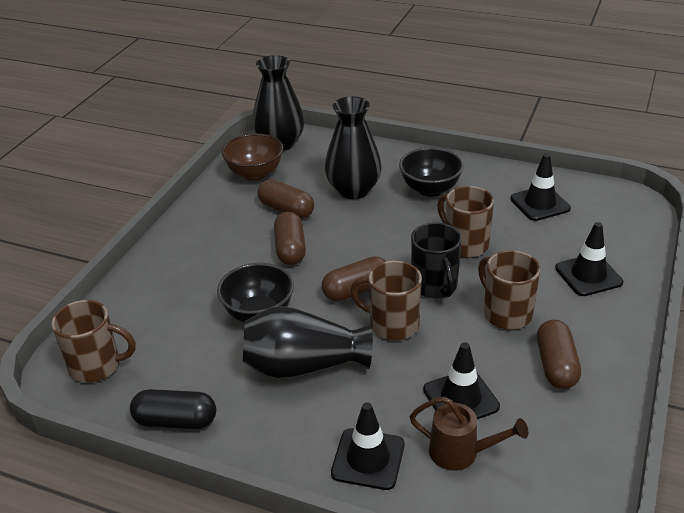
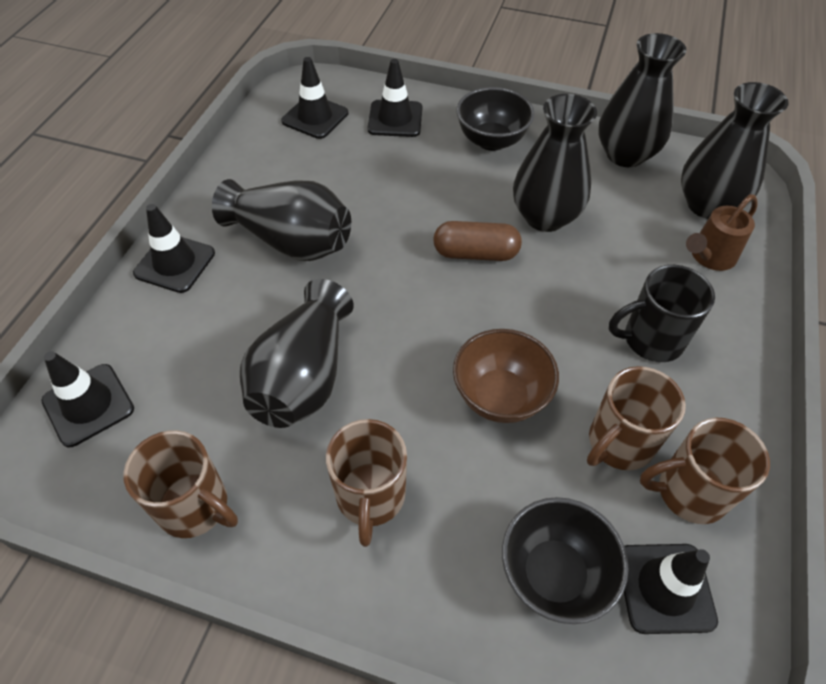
black capsule: [130,389,216,429] = 1 -> none = 0
black traffic cone: [331,402,404,490] [423,342,500,419] [510,154,571,221] [555,222,623,296] = 4 -> [41,351,134,447] [133,204,215,293] [281,57,348,139] [367,59,422,137] [624,544,718,634] = 5
black vase: [243,306,373,380] [252,55,305,151] [325,96,382,199] = 3 -> [212,179,351,261] [240,279,354,428] [513,94,597,232] [598,33,687,167] [681,82,789,219] = 5
brown capsule: [258,179,314,219] [274,212,306,265] [322,256,386,301] [537,320,581,389] = 4 -> [433,221,522,261] = 1

